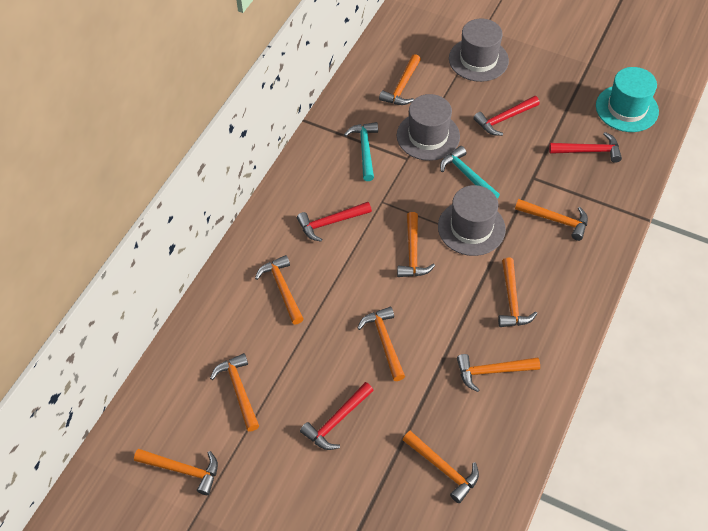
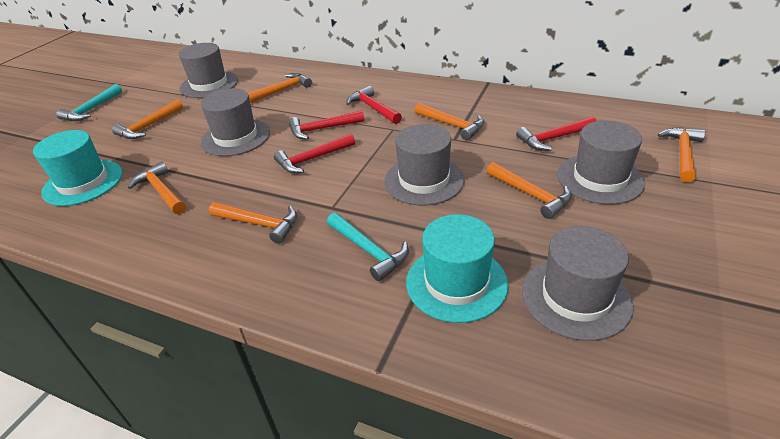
grey hat: [397,94,460,161] [438,185,506,256] [449,19,509,82] = 3 -> [179,43,238,98] [201,88,270,156] [384,124,464,205] [522,226,634,341] [557,121,645,204] = 5
orange hammer: [134,449,218,495] [210,353,259,431] [255,255,303,324] [357,307,405,381] [379,54,421,105] [397,212,435,277] [403,431,479,503] [457,354,540,392] [498,258,537,327] [515,199,588,241] = 10 -> [112,100,183,139] [128,162,186,214] [209,202,297,244] [248,73,312,104] [415,103,484,140] [486,162,572,219] [658,127,705,183] = 7
turquoise hat: [596,67,659,132] = 1 -> [33,130,123,206] [406,214,508,323] = 2

